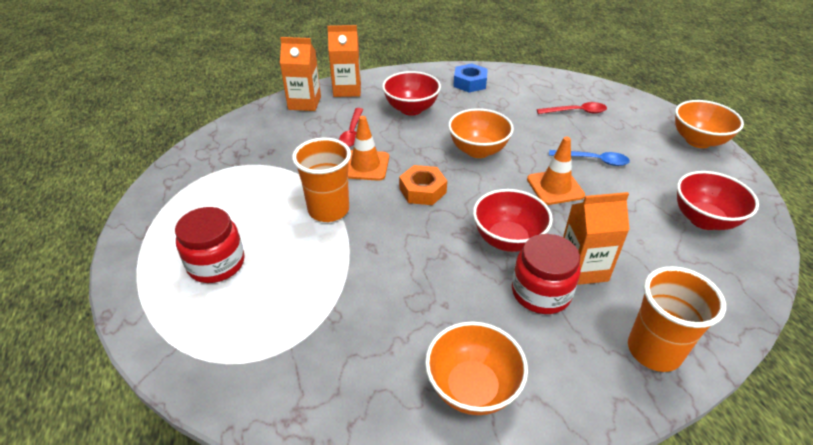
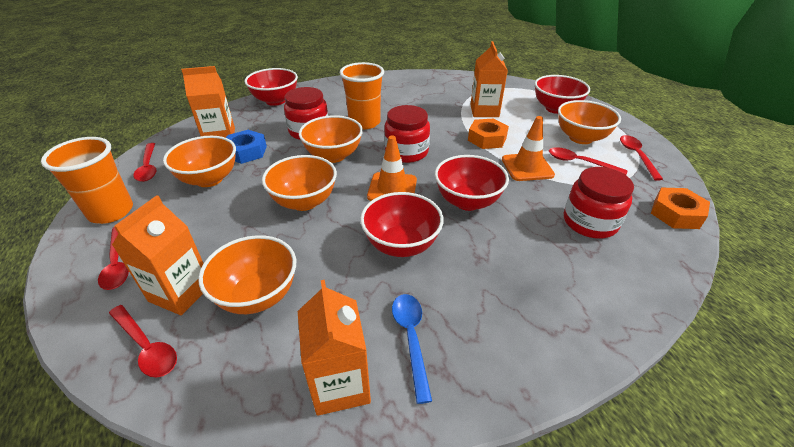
orange bowl: [425,321,528,415] [448,108,514,158] [675,100,744,148] = 3 -> [163,136,236,187] [198,235,296,314] [262,155,337,211] [299,115,363,163] [558,100,621,144] = 5
orange carton: [280,37,321,111] [327,25,361,97] [563,192,630,285] = 3 -> [112,195,203,315] [181,66,235,138] [298,280,371,416] [471,41,508,117] = 4
orange nut: [399,165,447,205] = 1 -> [468,118,509,149] [651,187,710,229] = 2
red bowl: [382,71,441,116] [473,189,553,252] [677,171,759,230] = 3 -> [244,68,298,106] [360,192,444,257] [435,155,509,211] [534,75,590,114] = 4
red jar: [175,207,244,283] [512,234,580,314] = 2 -> [284,87,328,140] [384,105,430,163] [564,167,634,238] = 3
red spoon: [339,108,363,147] [537,102,607,114] = 2 -> [98,227,129,290] [109,305,177,377] [133,143,157,182] [549,147,628,175] [620,135,663,181] = 5

